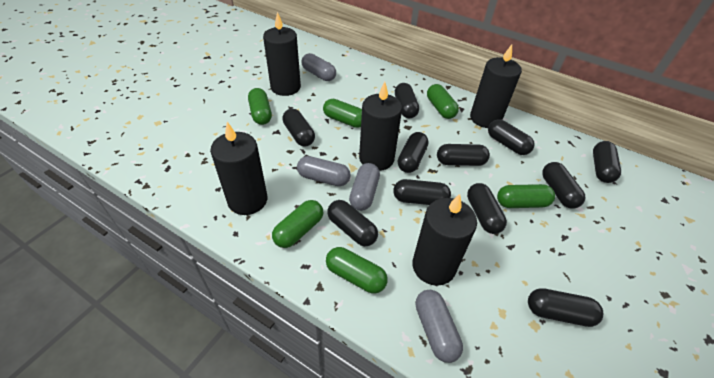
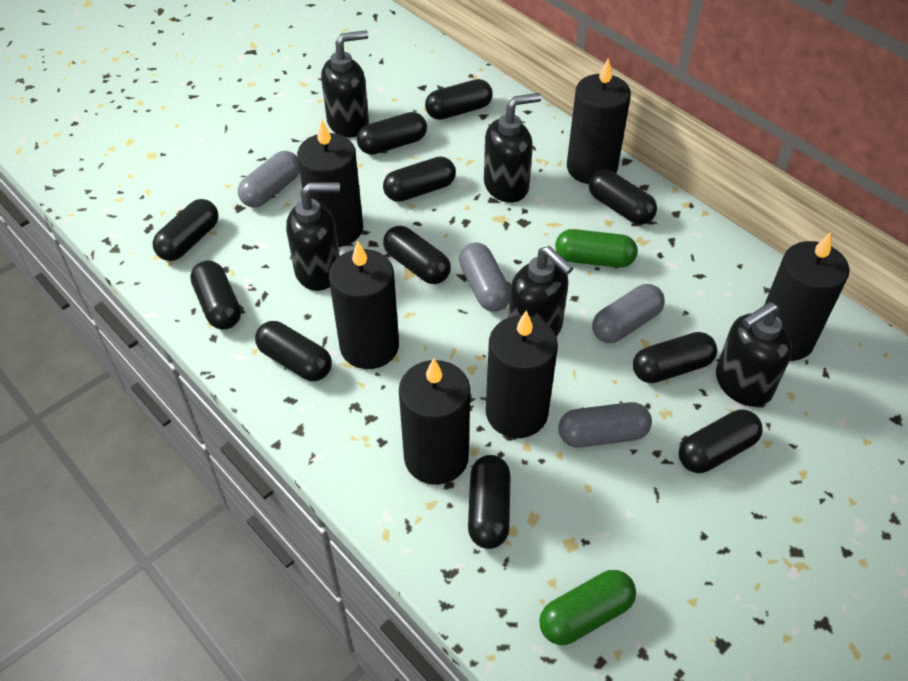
black candle: [210,122,267,215] [263,12,301,96] [359,82,402,171] [412,194,477,286] [470,45,522,128] = 5 -> [297,119,363,247] [329,240,399,369] [399,358,470,485] [486,310,558,438] [567,58,631,184] [764,232,849,361] = 6
black soap dispenser: none = 0 -> [286,182,340,291] [321,30,369,137] [484,93,541,203] [508,246,574,337] [716,302,792,407] = 5
green capsule: [248,88,272,125] [272,200,323,248] [323,99,362,128] [326,247,388,293] [427,84,459,119] [497,184,555,208] = 6 -> [539,570,636,645] [555,229,637,268] = 2

